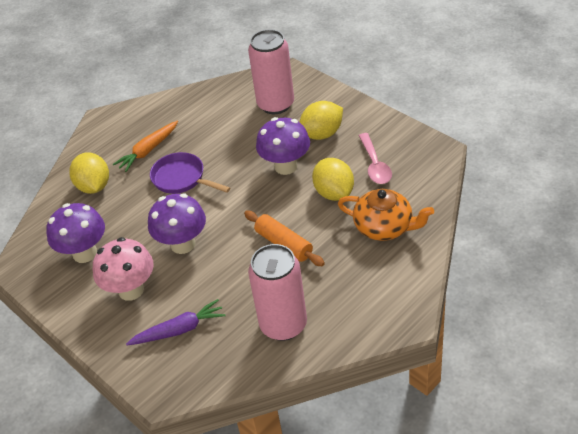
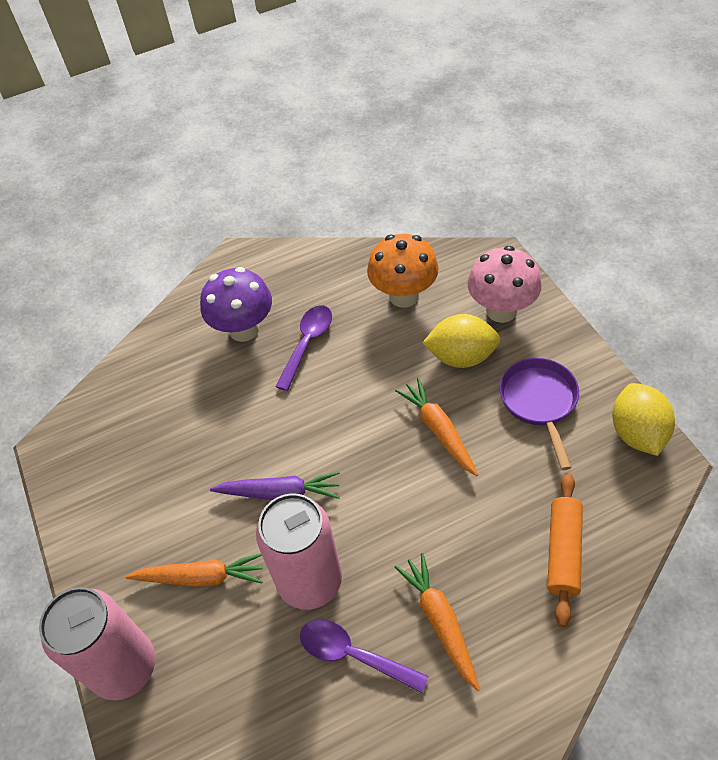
orange carrot: [113,120,178,172] = 1 -> [126,553,263,587] [394,553,480,691] [395,378,478,476] = 3
orange mushroom: none = 0 -> [367,234,439,308] = 1
orange teapot: [338,189,434,241] = 1 -> none = 0
pink spoon: [359,133,392,184] = 1 -> none = 0
purple mushroom: [46,203,105,263] [148,193,206,254] [256,117,310,175] = 3 -> [200,267,272,342] = 1
purple spoon: none = 0 -> [275,305,332,391] [300,619,429,693] = 2
yellow lemon: [70,153,109,194] [300,101,343,140] [312,158,354,201] = 3 -> [422,314,501,368] [612,383,675,456] = 2

